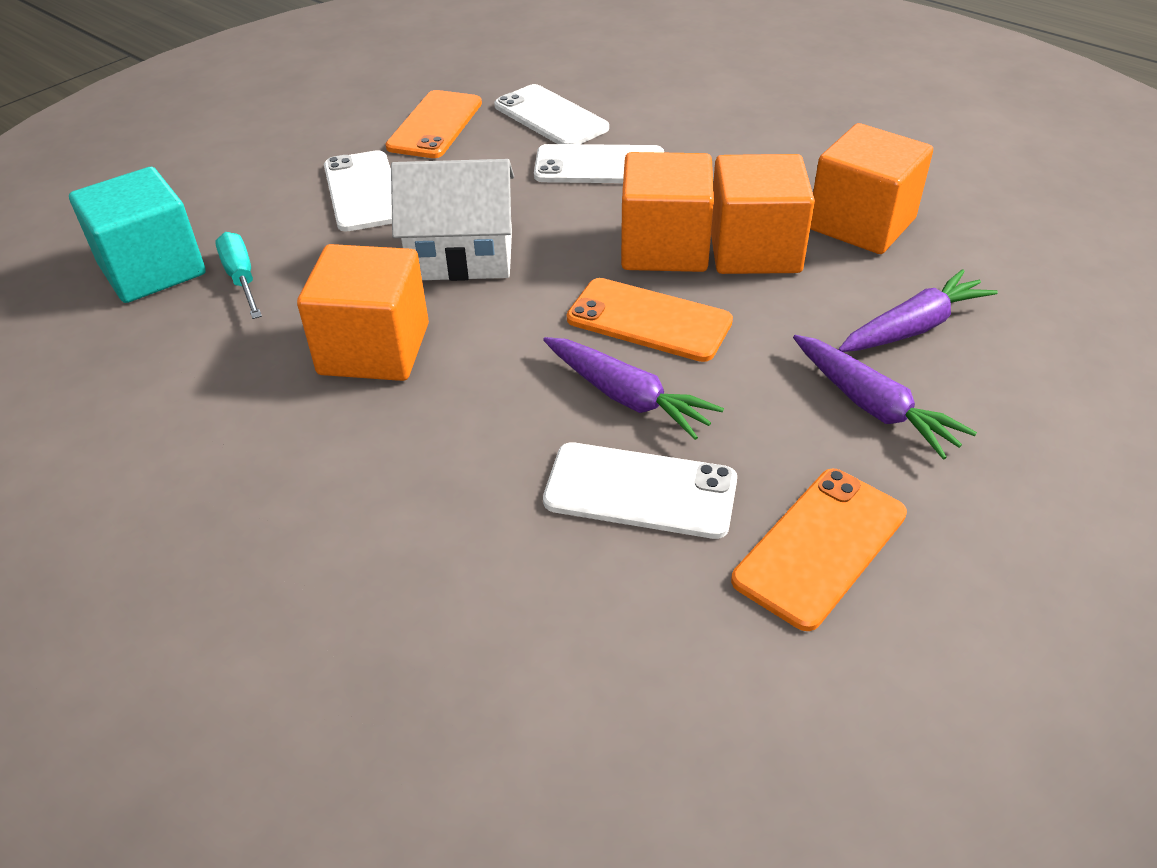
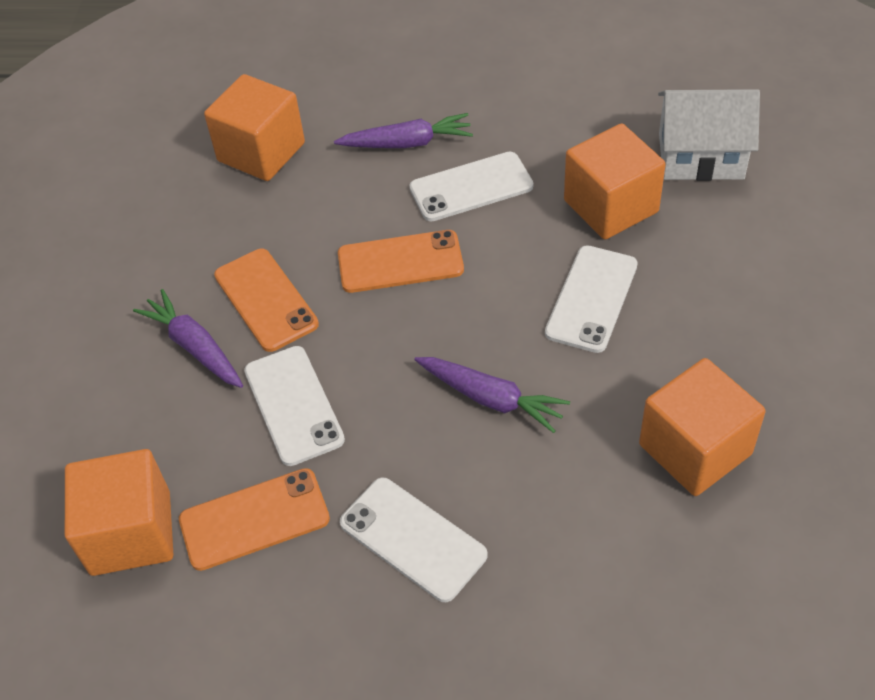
turquoise cube: [69,167,206,303] = 1 -> none = 0
turquoise screwdriver: [215,232,262,319] = 1 -> none = 0

